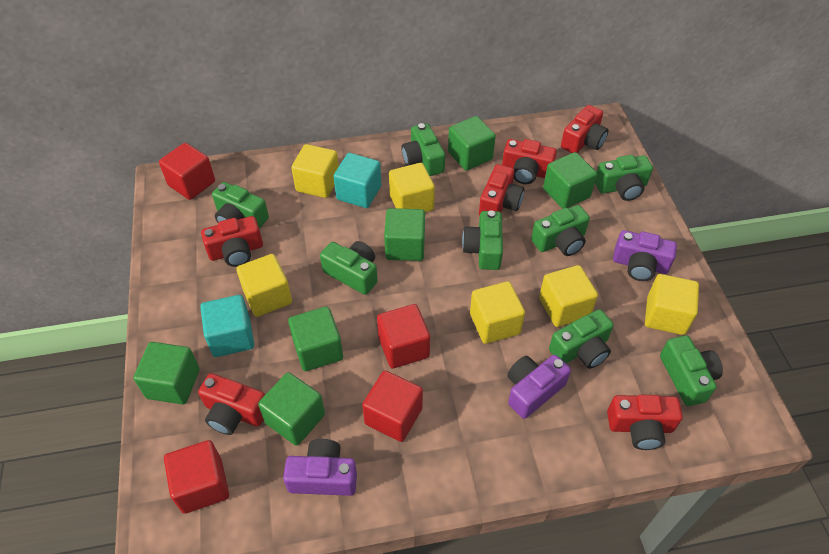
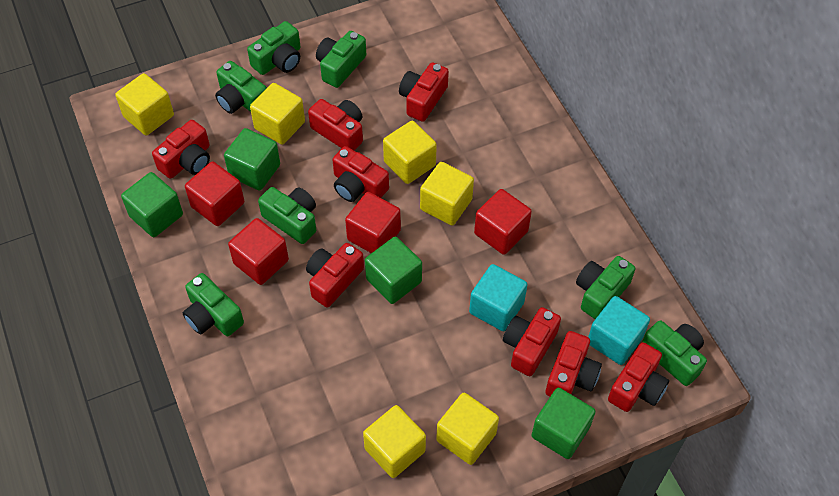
green camera: [212,182,269,228] [320,241,378,295] [401,123,445,176] [462,210,503,270] [531,205,590,256] [549,309,614,369] [595,155,653,201] [660,335,723,406] = 8 -> [183,273,244,336] [215,61,267,114] [247,21,300,75] [258,187,316,244] [316,31,366,88] [576,256,635,319] [642,320,707,386] = 7
green cube: [133,342,200,405] [258,372,325,446] [288,306,343,371] [384,208,425,261] [448,116,496,171] [543,152,597,209] = 6 -> [121,172,183,237] [224,128,280,191] [365,237,422,304] [532,388,596,459] = 4
purple camera: [283,439,357,496] [507,355,571,419] [613,230,677,281] = 3 -> none = 0
red camera: [198,373,265,435] [201,216,263,267] [479,164,524,215] [502,139,557,184] [561,105,608,153] [607,395,683,450] = 6 -> [152,120,210,179] [306,243,364,307] [308,99,363,150] [332,146,389,202] [399,62,449,122] [503,307,561,376] [545,331,602,397] [608,342,669,412] = 8

